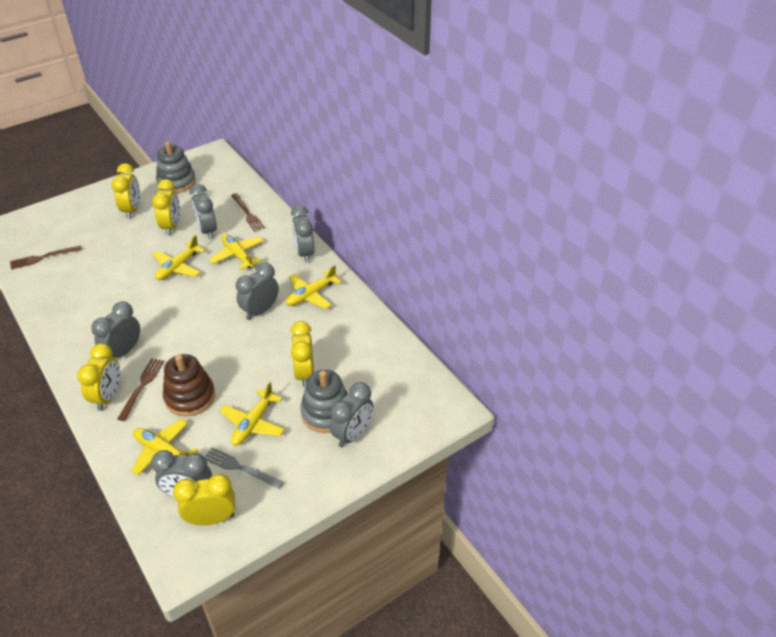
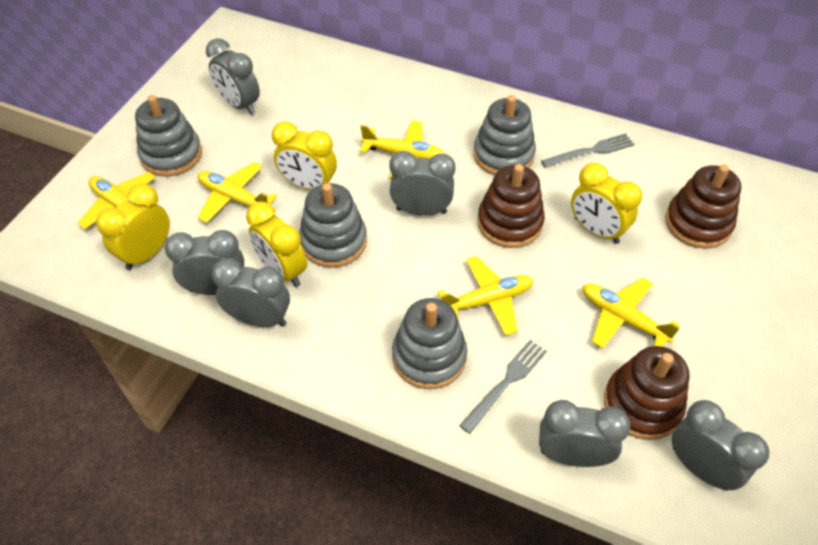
brown fork: [10,246,82,269] [118,358,164,421] [231,193,265,232] = 3 -> none = 0
brown stacking toy: [163,354,215,417] = 1 -> [477,164,545,248] [604,346,689,440] [665,165,741,249] = 3
grey fork: [204,448,284,489] = 1 -> [459,340,547,434] [541,133,635,168] = 2
grey stacking toy: [156,141,196,193] [300,370,348,433] = 2 -> [135,95,202,177] [299,183,367,268] [392,298,467,389] [473,95,536,175] = 4
yellow clock: [77,343,120,411] [111,163,140,219] [152,179,180,236] [173,474,235,525] [290,321,314,387] = 5 -> [96,184,170,270] [246,202,307,287] [272,121,337,190] [571,163,642,244] = 4

